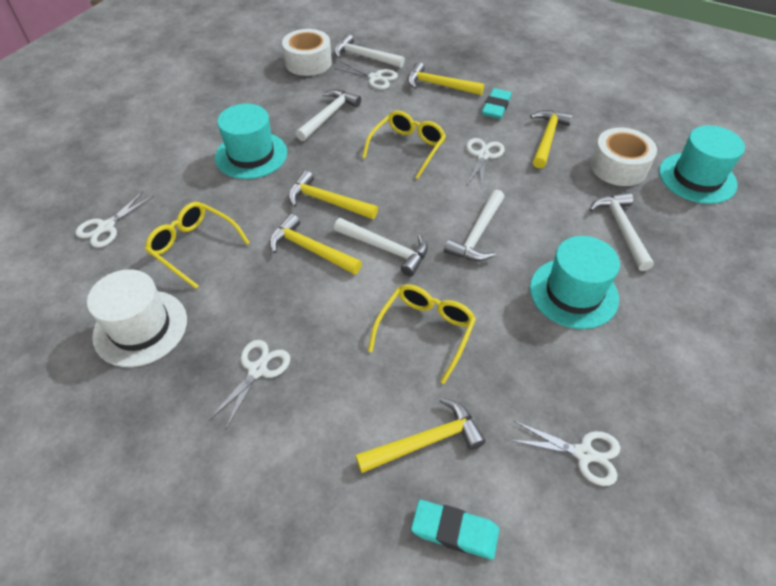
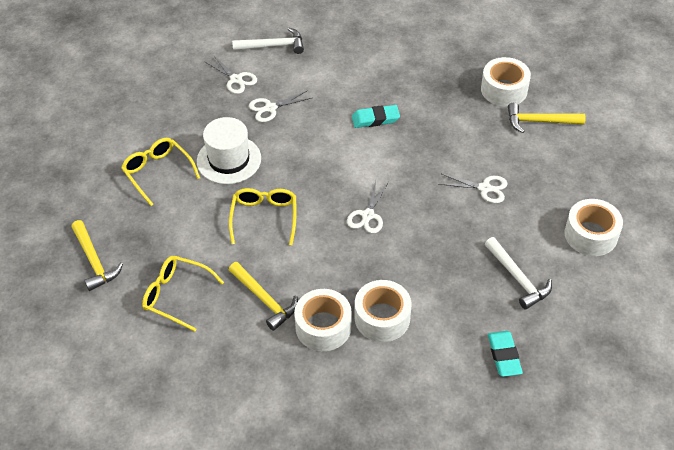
turquoise hat: [215,104,287,179] [530,236,620,329] [659,125,745,204] = 3 -> none = 0
white hammer: [296,90,361,141] [334,34,405,68] [334,218,428,277] [444,190,504,261] [589,192,654,271] = 5 -> [232,28,304,54] [485,237,552,310] = 2
white scissors: [75,191,154,248] [208,340,290,429] [334,62,398,89] [466,138,505,188] [509,421,620,486] = 5 -> [204,55,257,94] [249,90,312,122] [347,181,389,234] [439,174,508,203] = 4
white tape: [282,29,332,76] [590,128,657,186] = 2 -> [294,289,352,351] [355,280,411,342] [481,57,531,107] [565,199,623,256] = 4
yellow hammer: [269,214,362,275] [288,171,378,219] [355,398,486,473] [408,62,484,95] [530,110,573,168] = 5 -> [71,220,123,291] [229,262,298,331] [508,103,586,133] = 3

